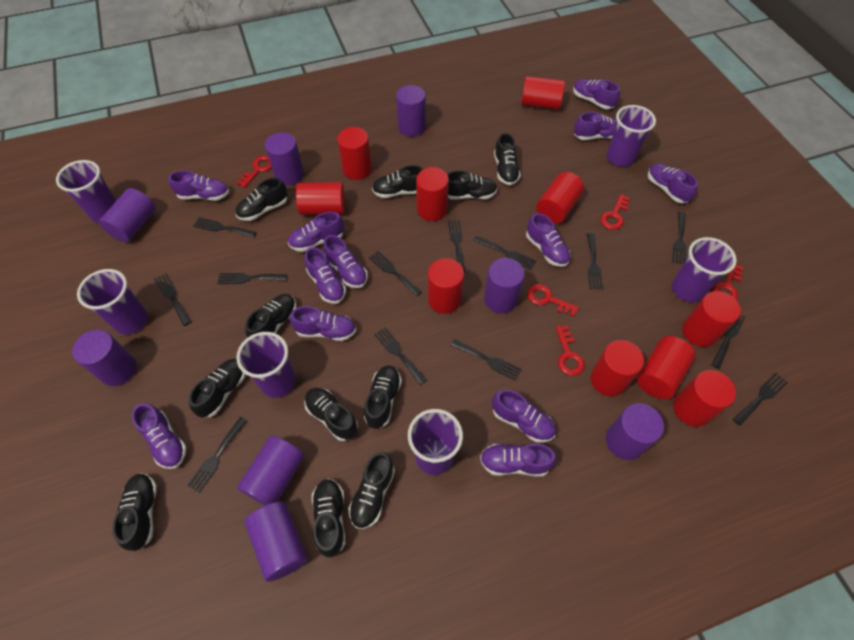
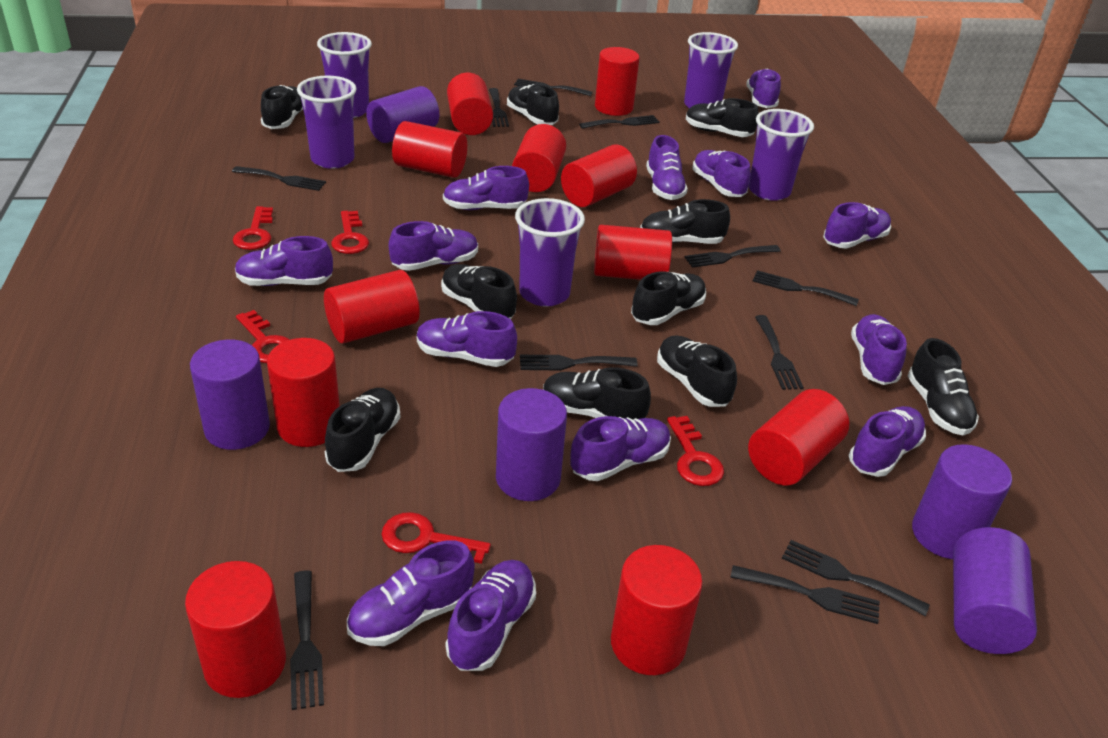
black fork: [154,273,191,326] [187,417,247,493] [194,217,256,238] [217,273,287,284] [369,251,422,296] [374,327,427,385] [448,220,465,273] [451,339,522,381] [473,235,536,270] [587,233,603,289] [672,212,686,264] [711,314,745,369] [733,373,788,425] = 13 -> [232,166,326,191] [290,570,324,710] [489,88,509,127] [514,79,592,96] [520,355,638,370] [579,115,660,129] [684,245,781,268] [730,565,880,624] [753,270,859,306] [755,315,804,390] [782,540,930,616] = 11
black shoe: [112,473,157,551] [189,359,245,417] [235,178,287,221] [245,294,297,338] [304,388,358,441] [312,479,345,558] [349,452,395,529] [364,365,402,429] [372,165,423,198] [447,170,497,200] [494,133,521,185] = 11 -> [261,85,303,129] [325,388,401,472] [441,264,517,319] [507,84,559,125] [543,367,651,420] [631,271,706,325] [640,199,730,244] [657,335,737,407] [686,98,759,137] [908,338,979,435] = 10
purple cup: [56,160,117,223] [77,269,148,334] [236,332,296,398] [408,409,463,475] [607,105,656,167] [672,237,737,302] = 6 -> [297,76,357,169] [317,32,372,118] [515,198,585,307] [684,32,738,108] [749,109,814,201] = 5
purple cylinder: [72,330,137,386] [99,188,156,242] [237,436,305,505] [244,502,308,582] [265,132,304,185] [396,85,426,137] [484,258,525,313] [606,403,664,460] = 8 -> [190,340,270,450] [366,86,439,143] [496,388,567,501] [912,444,1012,559] [953,527,1037,654] = 5
purple shoe: [132,403,187,469] [169,170,229,201] [288,212,344,252] [290,306,356,341] [305,247,346,304] [323,235,368,288] [480,444,556,476] [492,389,556,443] [526,213,571,267] [573,79,620,109] [574,112,617,140] [648,163,698,203] = 12 -> [235,236,333,286] [347,540,475,646] [389,221,478,271] [417,311,517,367] [443,166,529,210] [446,560,536,671] [570,416,671,481] [646,135,688,200] [692,150,751,197] [746,68,781,108] [823,202,891,249] [849,406,926,477] [851,314,907,385] = 13
red cylinder: [296,182,345,215] [337,127,372,180] [416,167,449,221] [428,258,464,314] [521,76,565,109] [536,172,584,224] [591,340,644,396] [637,336,696,400] [673,370,736,427] [682,291,741,347] = 10 -> [185,561,286,698] [267,338,340,447] [324,270,420,343] [392,121,467,178] [447,73,493,135] [512,124,566,192] [561,144,637,207] [594,225,672,280] [595,47,640,116] [611,545,703,675] [748,389,849,486] = 11

